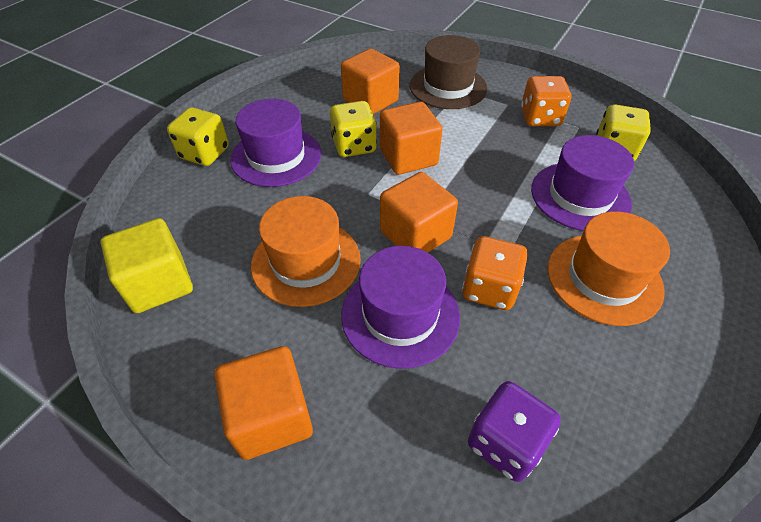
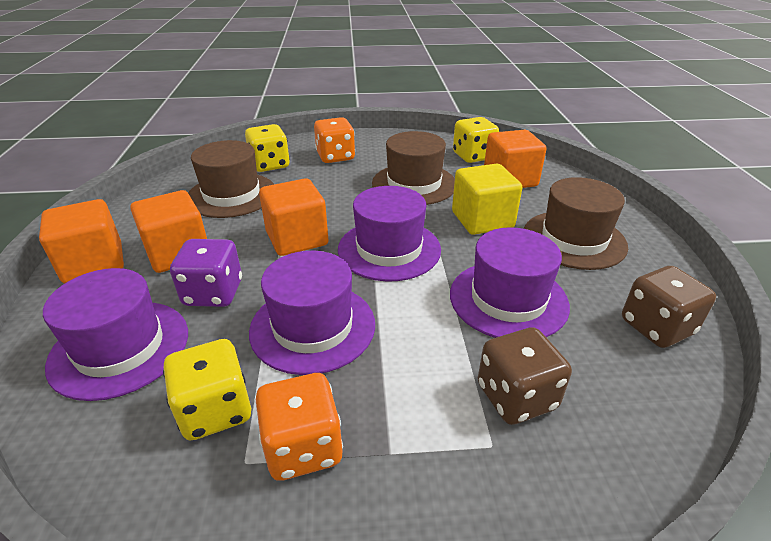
brown dice: none = 0 -> [478,327,572,425] [622,266,716,348] = 2
brown hat: [410,35,487,109] = 1 -> [188,140,274,218] [372,131,455,205] [524,177,628,270] = 3
orange hat: [251,196,361,307] [548,211,670,326] = 2 -> none = 0
purple hat: [230,99,321,187] [341,246,460,369] [531,135,634,231] = 3 -> [43,268,188,401] [249,251,375,375] [338,186,441,281] [450,227,570,338] = 4

